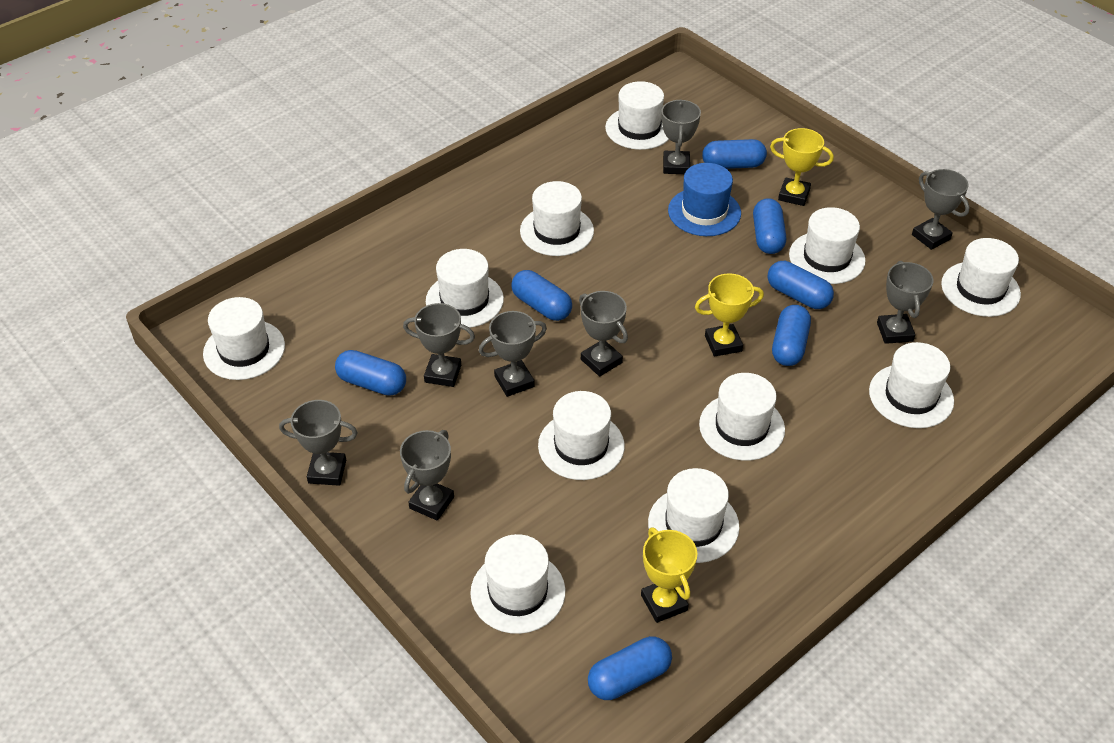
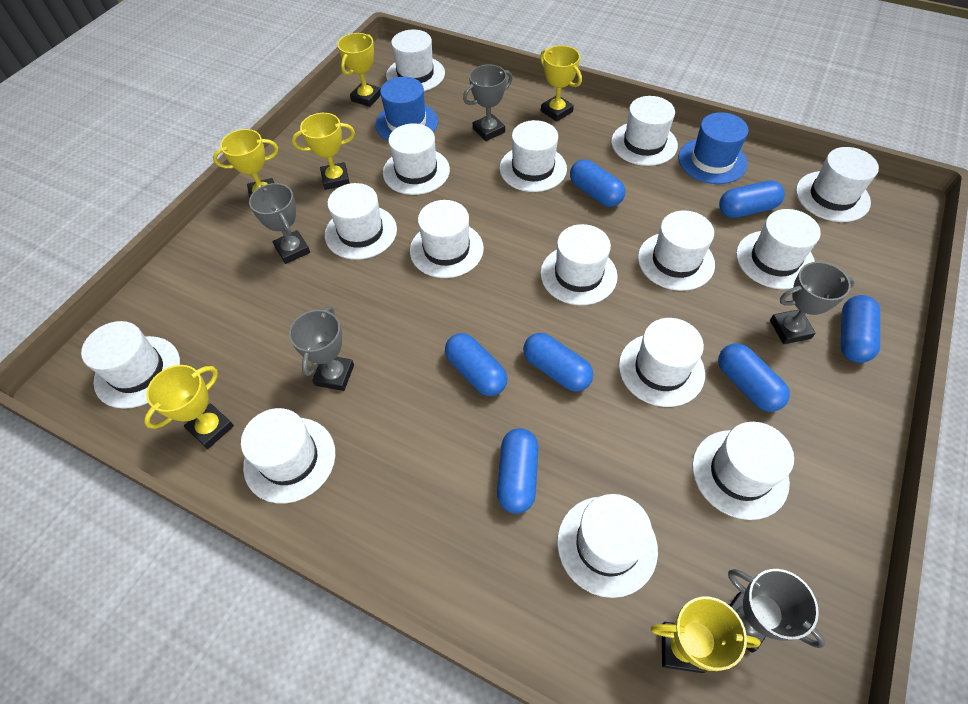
blue hat: [668,163,741,236] = 1 -> [375,77,438,141] [678,112,748,184] = 2
grey trophy: [279,400,358,486] [400,430,454,521] [403,303,475,387] [479,311,547,397] [579,291,628,377] [661,99,701,174] [877,261,934,344] [912,169,970,250] = 8 -> [249,183,310,264] [289,306,354,391] [463,64,513,141] [728,569,825,653] [770,262,855,344] = 5
white hat: [203,297,285,380] [426,249,504,328] [470,534,565,634] [520,181,594,256] [538,391,625,480] [605,81,669,150] [648,468,739,563] [699,373,785,461] [789,207,865,284] [869,342,954,428] [941,238,1021,317] = 11 -> [81,321,180,409] [241,408,335,504] [325,183,397,260] [383,123,450,195] [386,29,445,91] [410,200,484,278] [499,120,567,192] [540,224,618,305] [557,494,658,598] [611,96,678,166] [619,318,705,407] [638,211,715,291] [692,422,794,520] [736,209,821,289] [796,147,879,222] = 15
yellow trophy: [641,527,697,623] [695,273,764,357] [770,128,834,206] = 3 -> [144,365,234,449] [213,129,278,198] [292,113,355,190] [338,33,381,107] [540,45,582,122] [651,596,761,673] = 6

